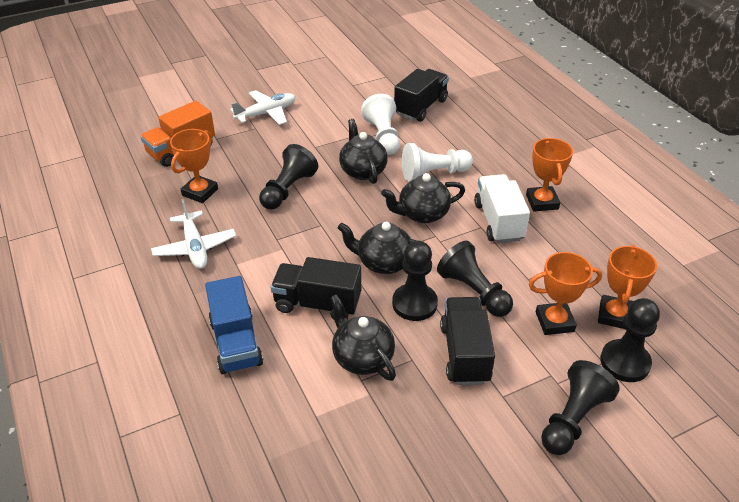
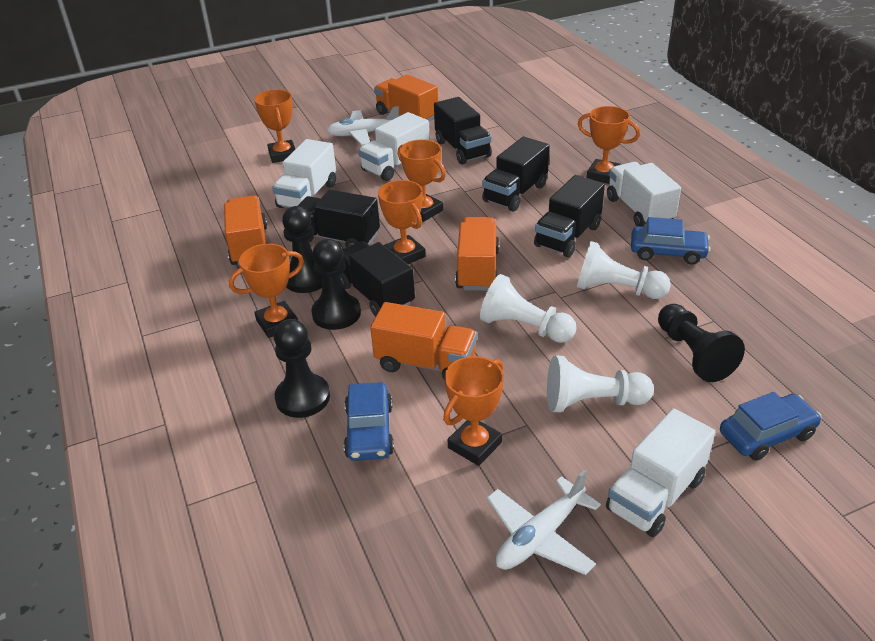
black pawn: [259,144,318,210] [392,241,438,321] [437,241,513,317] [541,360,620,455] [600,298,660,382] = 5 -> [274,319,330,418] [282,206,322,293] [311,239,361,330] [658,304,745,382] = 4
black teapot: [330,294,396,381] [337,222,417,274] [339,119,388,184] [381,173,465,223] = 4 -> none = 0
black truck: [271,257,361,320] [394,69,449,122] [440,297,495,385] = 3 -> [298,190,380,248] [340,241,415,317] [434,97,492,165] [482,137,549,212] [534,175,605,257] = 5
blue car: none = 0 -> [344,382,394,461] [631,217,711,265] [720,392,822,461] = 3
blue truck: [205,276,263,374] = 1 -> none = 0
orange trophy: [170,129,218,203] [526,138,573,212] [529,252,602,335] [598,245,657,329] = 4 -> [229,244,304,338] [254,89,295,163] [378,180,426,264] [398,139,446,222] [443,356,504,466] [578,106,640,184] = 6
orange truck: [140,101,215,167] = 1 -> [224,195,268,265] [370,302,477,380] [374,75,438,121] [455,217,499,291] = 4
white pawn: [361,94,400,155] [402,143,473,182] = 2 -> [480,274,577,343] [547,355,654,413] [577,241,671,299] = 3
white truck: [474,174,530,243] = 1 -> [272,139,336,208] [358,112,430,181] [606,408,715,537] [607,162,681,227] = 4

